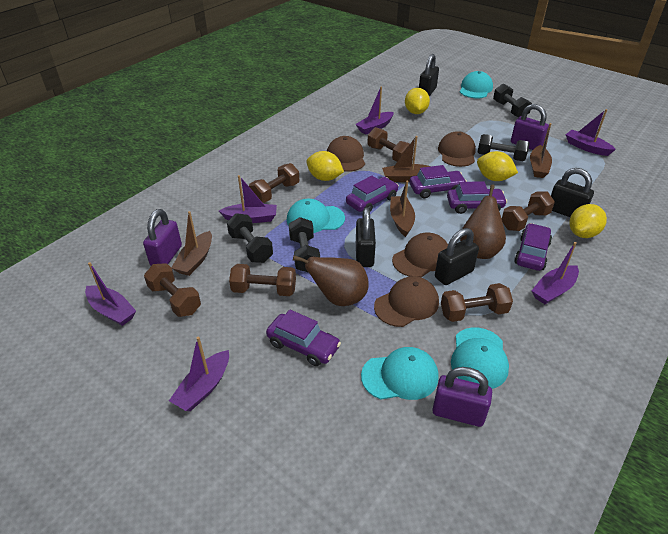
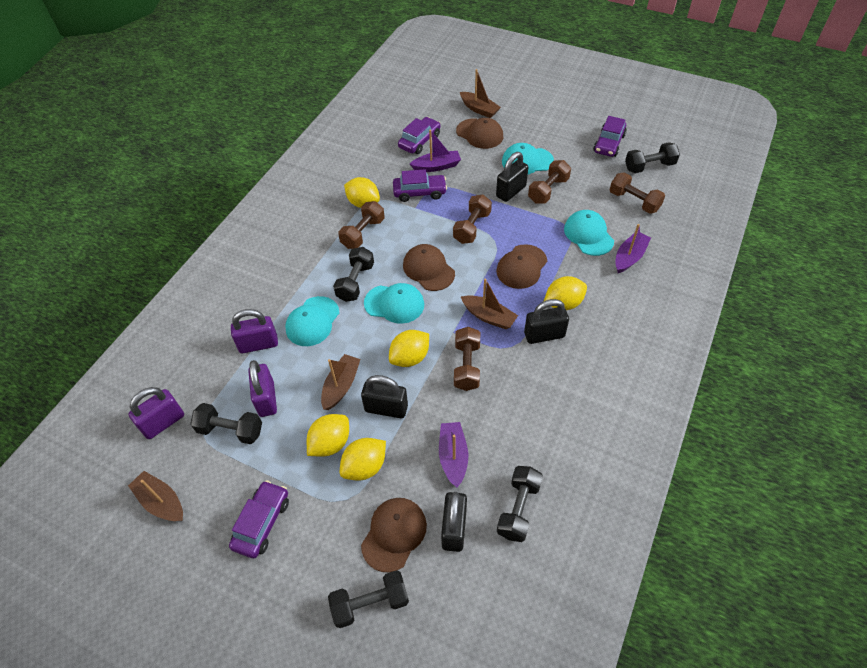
black dumbbell: [227,213,273,263] [289,217,320,273] [478,134,530,161] [493,84,532,118] = 4 -> [190,403,262,444] [328,570,409,628] [333,247,374,302] [497,466,543,542] [625,142,680,173] = 5
brown dumbbell: [144,263,201,317] [229,264,296,296] [249,163,299,203] [367,127,410,162] [441,283,513,322] [502,192,555,231] = 6 -> [338,201,385,249] [453,194,492,244] [454,327,480,391] [528,160,571,203] [610,172,665,214] = 5
brown pear: [293,256,369,306] [460,184,506,259] = 2 -> none = 0
purple boat: [85,262,136,326] [169,337,229,411] [219,175,277,223] [356,87,394,135] [532,242,579,304] [566,109,616,156] = 6 -> [410,129,461,172] [439,422,468,487] [615,224,651,273] = 3
purple car: [266,310,341,366] [346,175,399,212] [409,165,467,198] [447,181,507,214] [514,223,552,271] = 5 -> [229,480,289,558] [393,169,447,202] [398,117,441,154] [593,116,627,157] = 4
yellow lemon: [306,151,344,181] [405,88,430,114] [477,151,518,181] [569,204,607,238] = 4 -> [307,414,349,457] [340,438,386,481] [344,177,380,208] [389,330,429,367] [544,276,587,310] = 5

